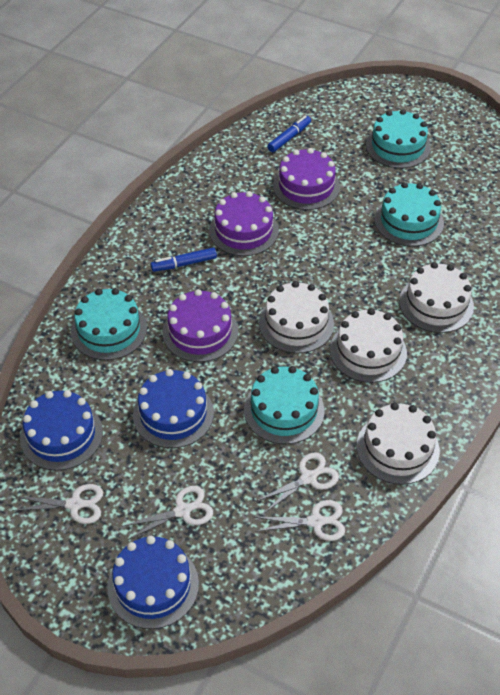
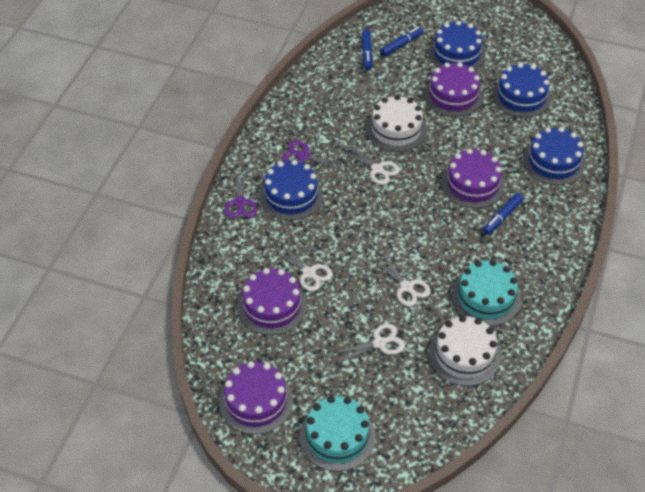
blue cake: [20,390,103,471] [107,536,199,629] [133,369,214,448] = 3 -> [259,160,323,220] [428,21,485,70] [492,63,552,118] [523,127,586,185] = 4
blue marker: [150,247,217,272] [267,115,311,152] = 2 -> [362,29,373,70] [380,27,423,56] [483,193,524,235] = 3
purple cake: [162,289,238,362] [209,191,279,256] [273,148,340,210] = 3 -> [219,361,293,435] [237,268,307,335] [424,62,483,117] [441,148,505,208] = 4
purple scissors: none = 0 -> [224,169,257,218] [282,141,346,171] = 2
turquoise cake: [71,288,147,360] [244,366,324,444] [366,109,431,168] [374,182,444,247] = 4 -> [300,396,375,471] [452,260,521,326] = 2
white cake: [259,281,334,353] [330,308,407,383] [356,403,440,485] [399,262,474,333] = 4 -> [366,95,427,152] [429,315,501,386] = 2

